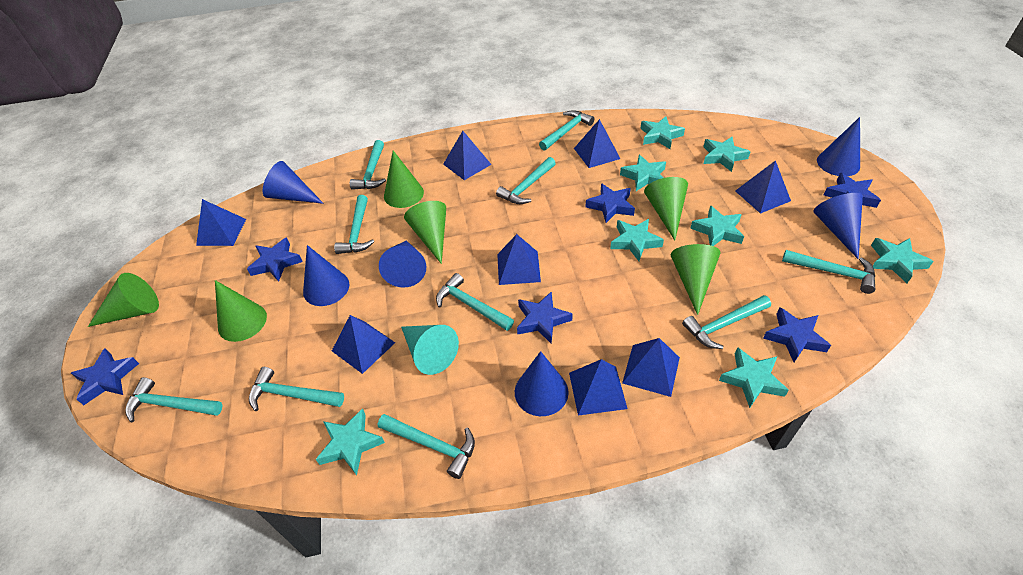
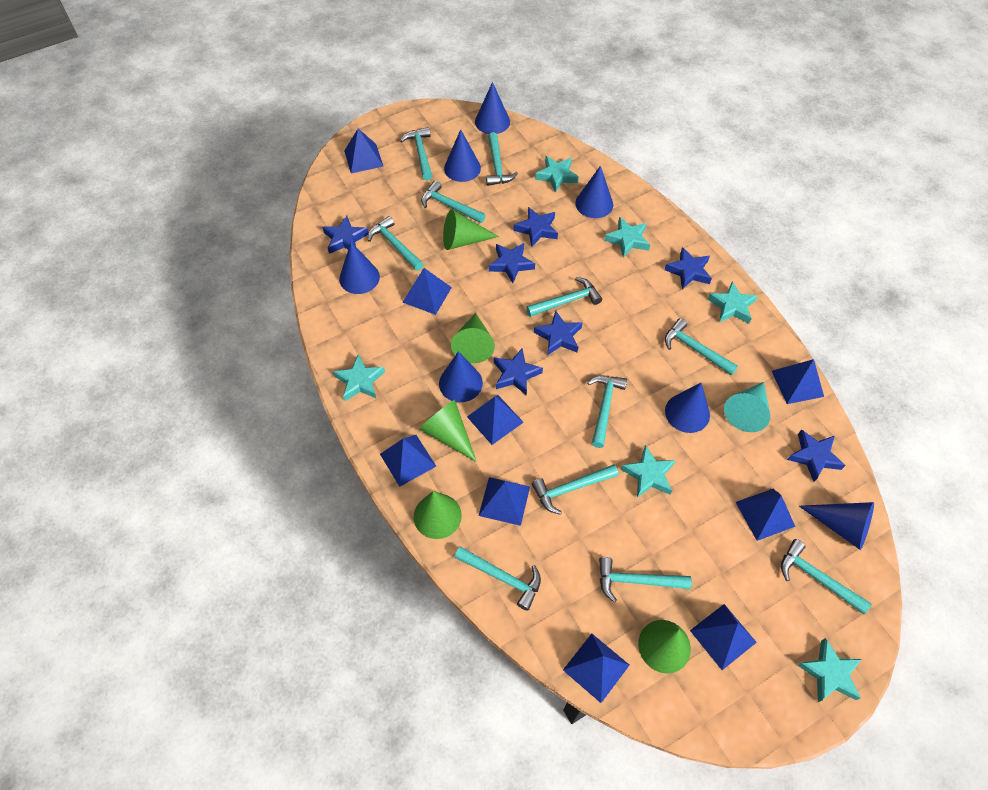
blue cone: [263,161,324,204] [303,245,349,306] [379,240,426,288] [515,351,569,416] [814,193,863,259] [817,117,860,176] = 6 -> [339,242,380,294] [439,351,483,402] [444,129,481,182] [475,82,510,134] [575,166,613,218] [665,383,710,433] [799,502,874,550] = 7
blue pyramid: [196,199,246,246] [332,315,395,374] [443,131,492,180] [497,234,541,285] [569,359,627,416] [574,119,620,168] [622,338,680,397] [735,160,791,214] = 8 -> [344,129,384,173] [380,435,436,487] [402,268,452,315] [467,395,524,445] [479,477,530,526] [563,633,629,703] [690,604,757,670] [736,489,795,541] [772,359,824,404] = 9
blue star: [71,349,139,405] [247,237,303,282] [517,291,573,344] [586,183,635,223] [763,307,831,362] [824,173,881,208] = 6 -> [322,216,369,254] [489,243,535,283] [494,348,543,396] [514,207,558,246] [534,311,583,356] [664,247,712,289] [787,429,846,482] = 7
green cone: [88,273,159,327] [215,280,267,342] [384,150,424,208] [404,201,446,264] [644,177,688,240] [671,244,721,315] = 6 -> [414,491,462,539] [419,400,477,462] [443,210,499,250] [451,313,495,363] [638,620,691,674] = 5
turquoise hammer: [125,377,223,422] [249,367,344,411] [334,195,375,254] [350,140,386,190] [378,414,475,479] [436,273,514,331] [496,157,556,204] [539,110,594,150] [682,295,771,349] [782,250,875,294] = 10 -> [368,216,423,271] [400,127,432,180] [421,181,486,223] [454,546,541,611] [486,132,518,186] [526,277,602,317] [532,464,618,515] [587,376,627,448] [599,557,692,602] [665,318,738,376] [781,539,871,614] = 11
turquoise star: [316,408,385,475] [610,219,664,261] [620,155,666,191] [640,116,685,149] [690,205,744,246] [703,137,750,172] [719,347,789,408] [871,238,934,283] = 8 -> [333,354,385,401] [535,156,579,193] [604,217,650,258] [621,445,676,498] [708,281,758,324] [797,638,862,702] = 6

